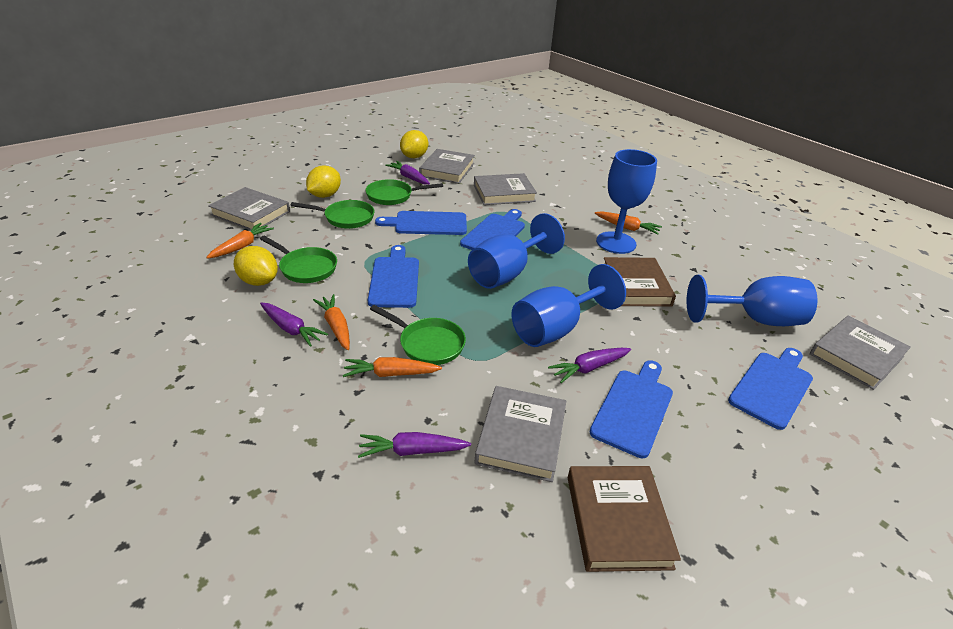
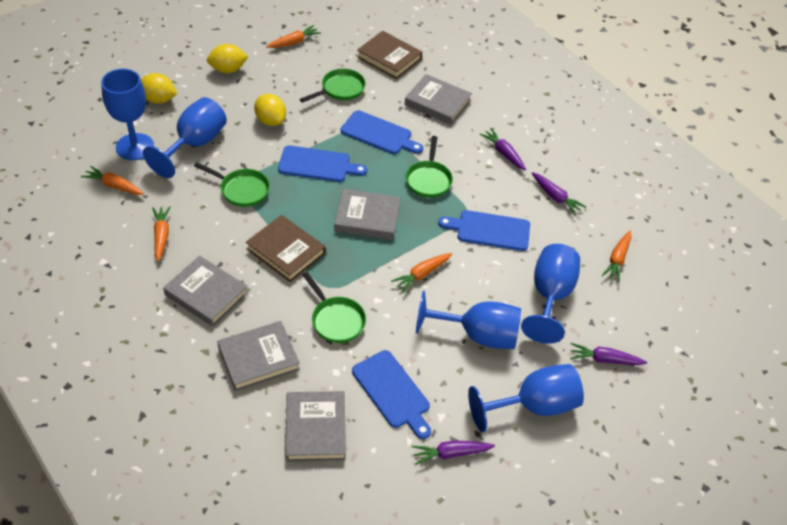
blue cutting board: [368,245,419,308] [375,211,467,235] [460,209,525,250] [590,361,673,458] [728,348,813,430] = 5 -> [278,145,367,182] [341,110,423,154] [352,350,431,439] [438,210,530,251] = 4
blue goblet: [468,213,565,289] [511,264,626,347] [596,149,657,254] [687,275,817,326] = 4 -> [101,69,154,160] [143,97,227,178] [416,291,521,349] [468,364,584,432] [521,244,580,344] = 5
orange carrot: [206,223,274,259] [313,294,350,350] [343,357,442,377] [595,211,662,235] = 4 -> [81,166,144,195] [152,206,170,262] [266,25,321,48] [391,253,452,293] [602,231,631,282] = 5

